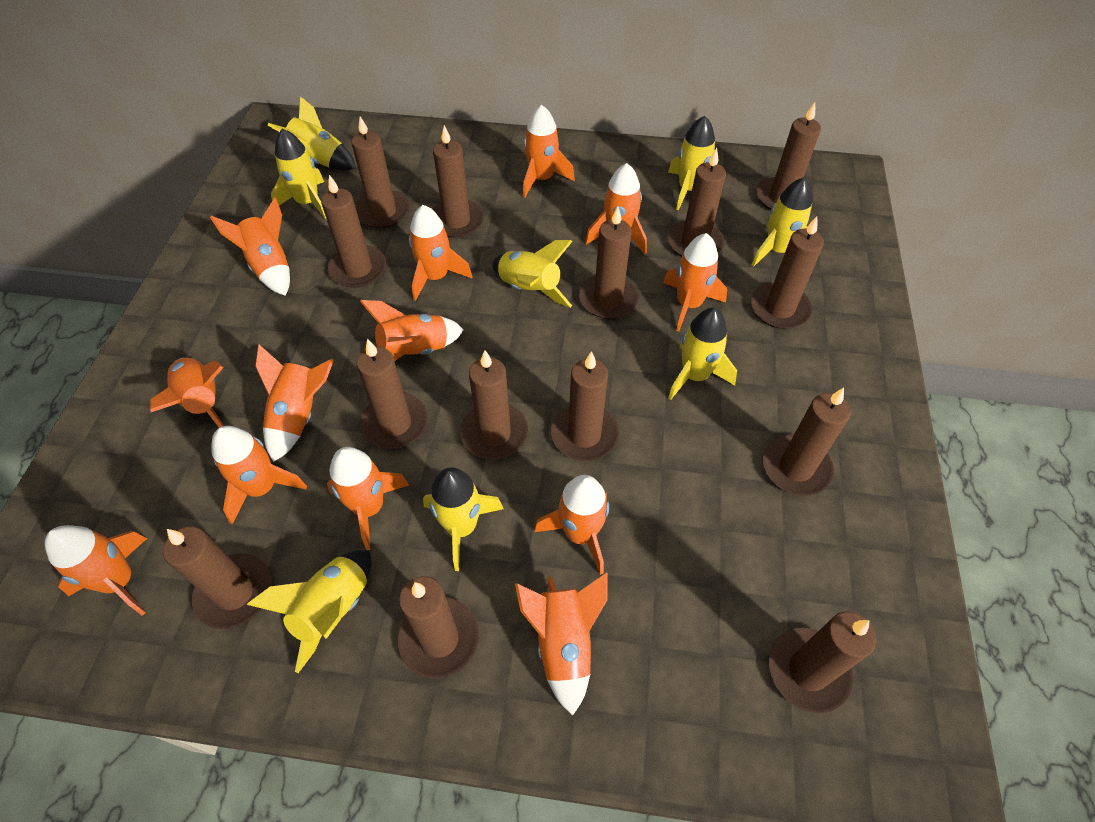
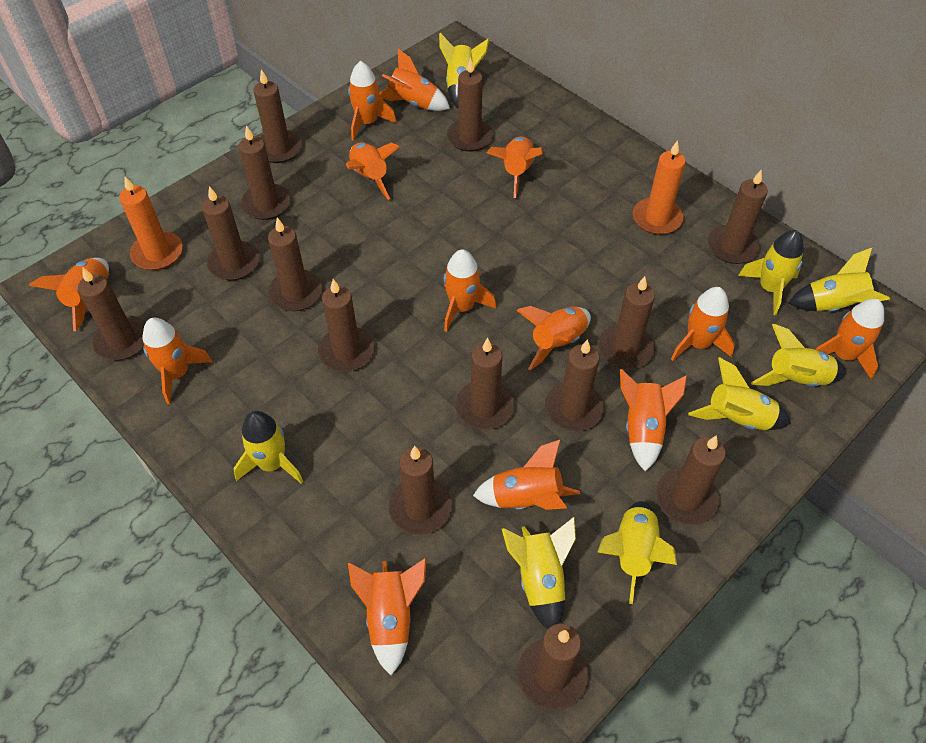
orange candle: none = 0 -> [119,176,183,270] [633,140,686,235] = 2

